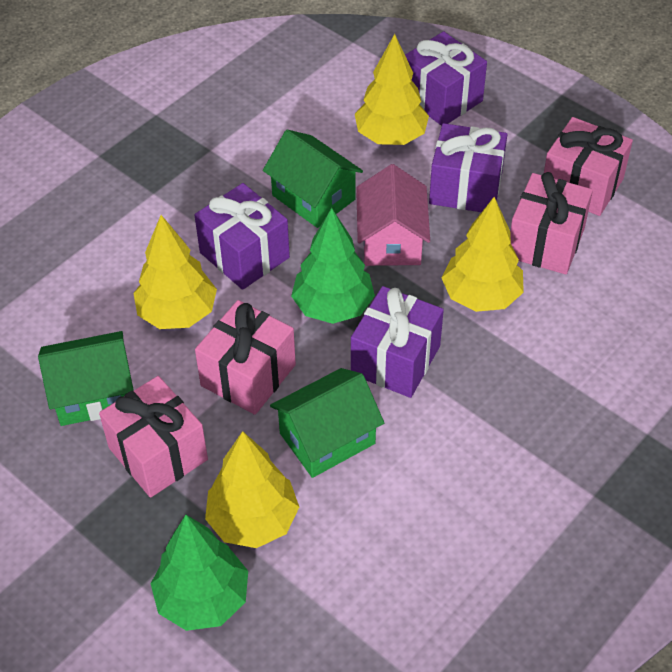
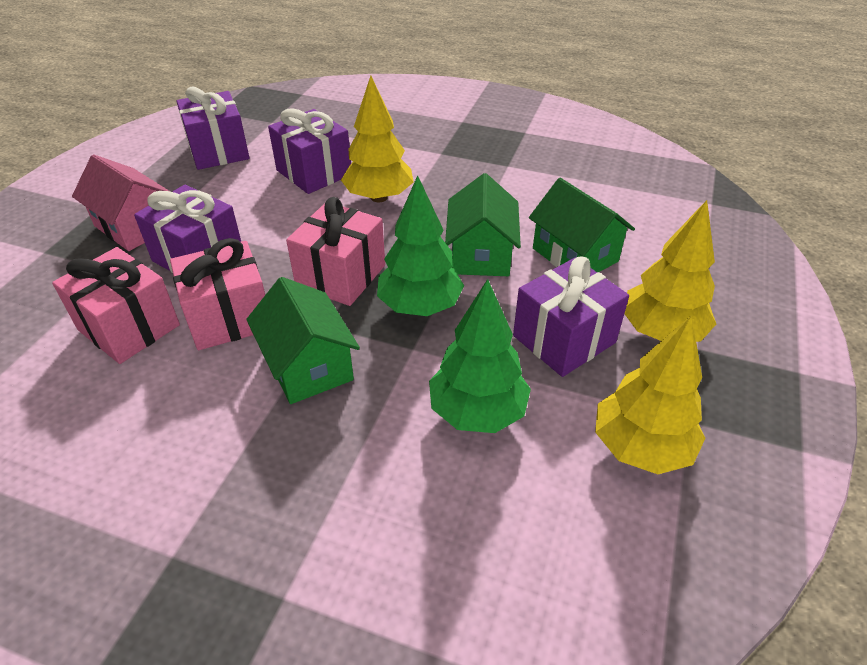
pink gift: [99,376,208,498] [195,300,296,415] [510,172,593,275] [544,117,633,216] = 4 -> [52,247,180,364] [170,238,265,350] [286,197,385,306] = 3
yellow tree: [133,215,217,329] [205,431,299,548] [355,34,429,145] [441,197,524,312] = 4 -> [341,76,414,202] [595,315,705,474] [624,200,716,342] = 3

